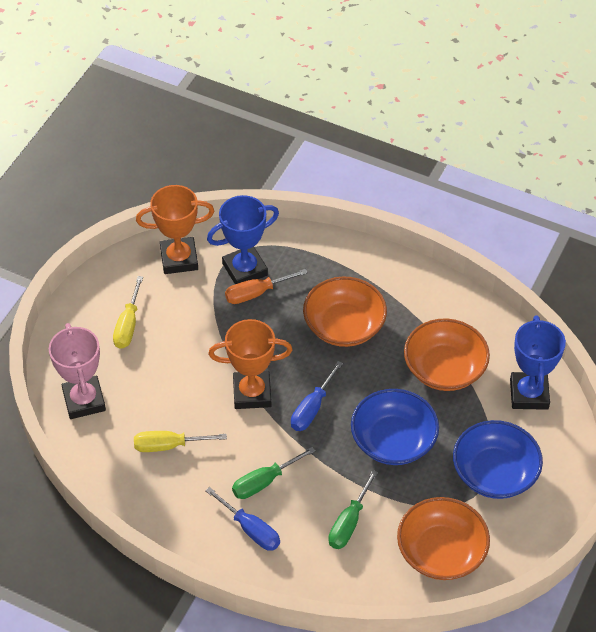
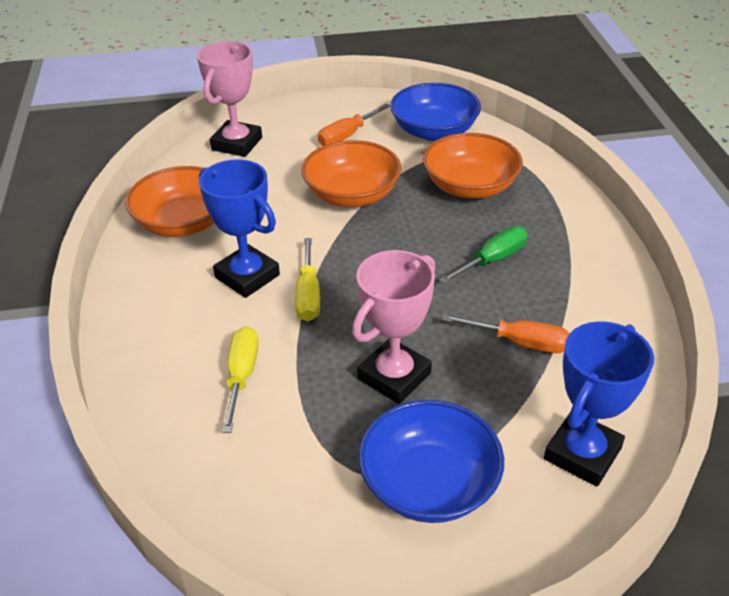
blue screwdriver: [205,487,280,551] [291,361,343,431] = 2 -> none = 0
green screwdriver: [232,447,315,499] [328,470,378,549] = 2 -> [439,226,528,284] = 1
orange screwdriver: [225,269,308,304] = 1 -> [318,103,390,146] [442,314,570,353] = 2
orange trophy: [136,185,214,274] [208,319,293,409] = 2 -> none = 0
pink trophy: [49,323,106,419] = 1 -> [197,41,262,157] [352,250,435,404] = 2

